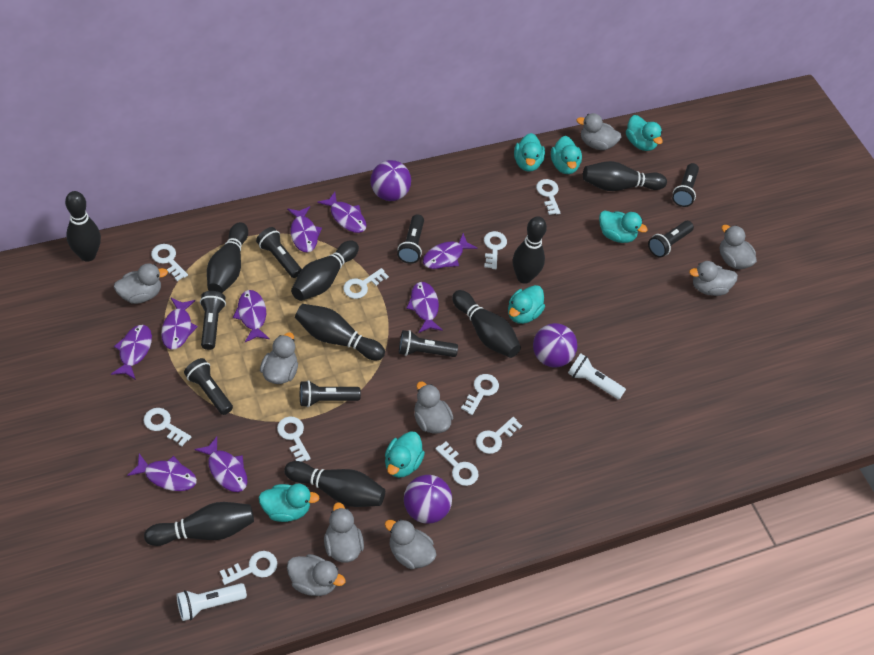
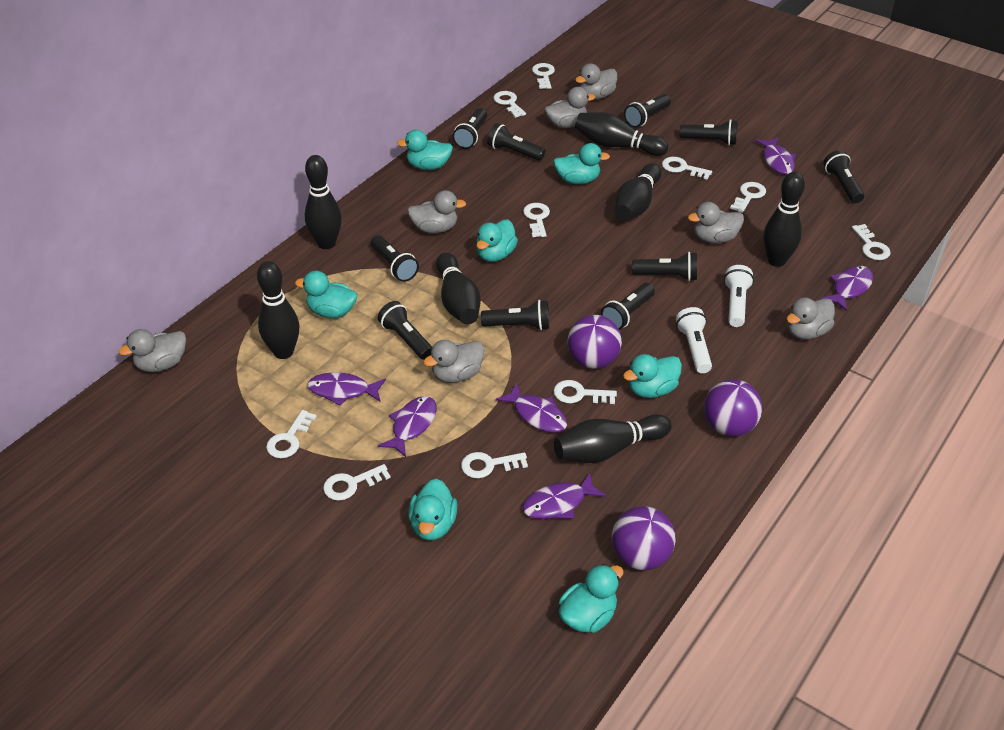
black bowling pin: [65,191,101,262] [144,502,254,546] [207,222,248,293] [284,461,385,507] [291,240,359,301] [295,304,385,360] [452,290,521,358] [513,216,547,284] [583,161,667,191] = 9 -> [257,261,299,359] [305,155,342,249] [436,253,481,324] [554,414,672,463] [575,112,668,156] [615,163,662,221] [763,172,805,267] = 7
black flashlight: [184,358,233,415] [200,291,226,350] [256,227,302,278] [300,380,361,407] [397,214,424,264] [399,330,458,357] [648,221,694,258] [672,163,699,207] = 8 -> [371,235,419,282] [378,301,432,360] [452,108,487,149] [481,300,549,330] [487,123,545,161] [601,283,655,330] [624,94,671,128] [632,252,697,281] [680,119,737,145] [823,150,864,203] = 10
grey duck: [114,263,168,304] [260,332,298,384] [287,554,346,596] [324,502,364,563] [385,519,436,569] [414,382,453,434] [576,113,621,150] [689,261,738,296] [720,225,757,269] = 9 -> [119,329,186,372] [407,190,466,233] [423,340,484,383] [545,87,595,128] [575,63,617,100] [688,202,744,243] [786,298,835,340] = 7
purple fish: [111,325,152,380] [127,454,197,491] [161,298,198,350] [195,437,247,492] [233,290,270,342] [287,206,322,253] [317,192,367,233] [406,282,443,333] [423,233,477,269] = 9 -> [307,372,386,406] [378,396,437,457] [496,383,567,433] [522,473,606,519] [755,137,796,174] [821,266,873,311] = 6

